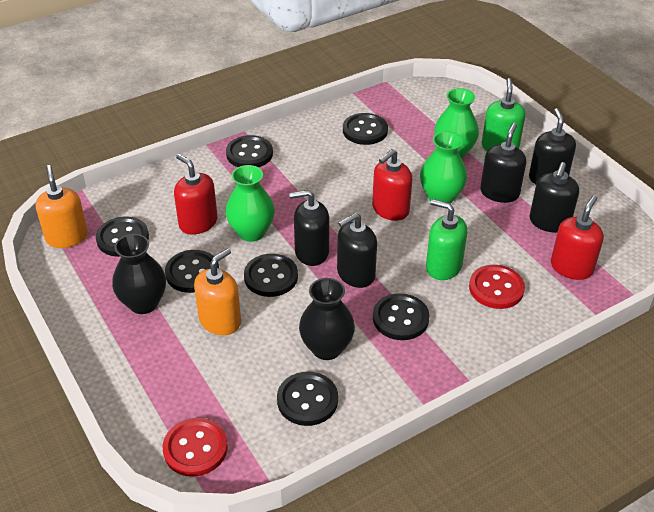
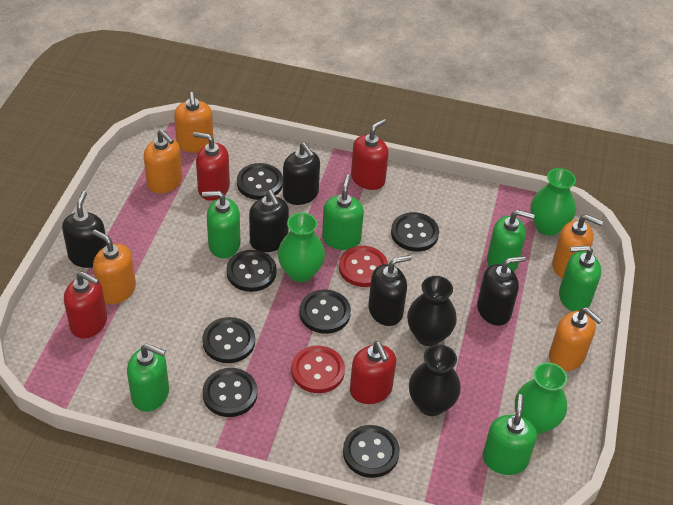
green soap dispenser: [426,199,467,280] [482,78,526,151] = 2 -> [127,344,169,412] [202,191,240,258] [322,175,364,250] [483,394,537,475] [487,210,535,272] [559,245,601,311] = 6
orange soap dispenser: [36,165,88,248] [194,248,241,335] = 2 -> [92,230,136,304] [144,130,182,193] [174,92,213,153] [549,307,602,371] [552,214,603,278] = 5
red soap dispenser: [174,154,217,235] [372,149,413,221] [551,195,604,280] = 3 -> [64,271,107,339] [193,132,230,201] [350,341,396,404] [351,119,389,190] = 4

